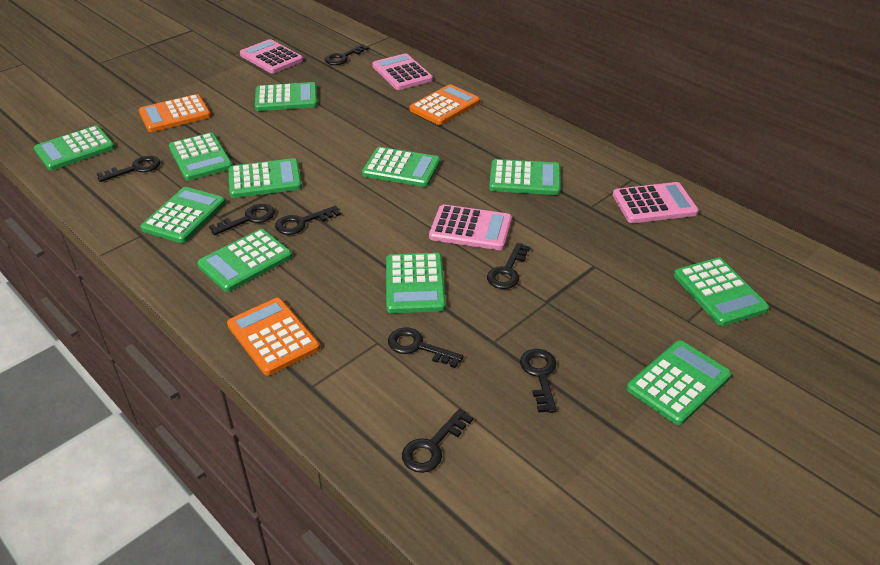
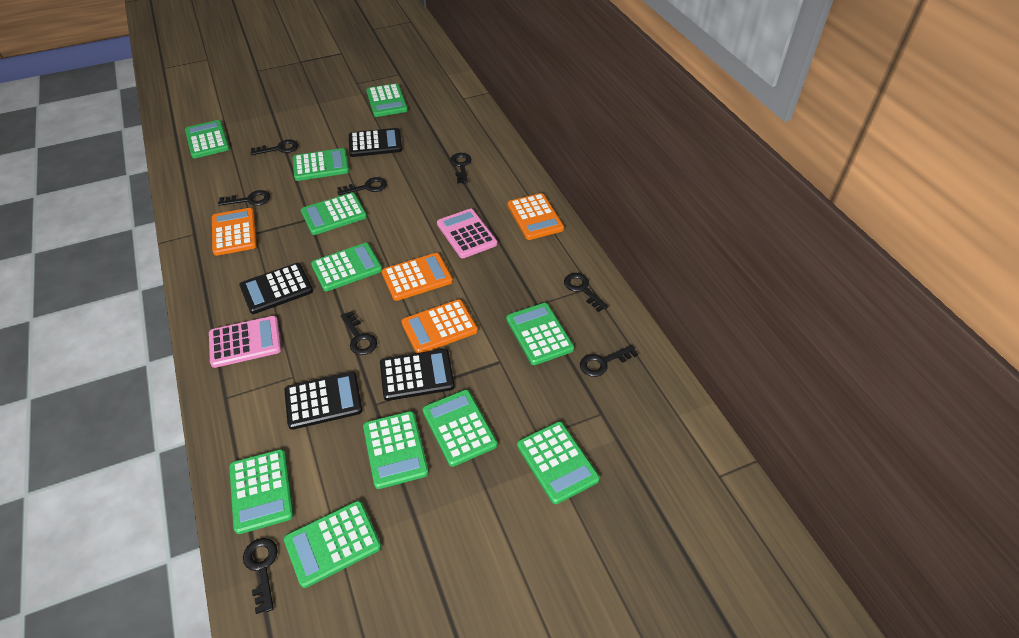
black calculator: none = 0 -> [239,263,313,314] [285,372,362,430] [349,128,402,157] [380,349,455,401] = 4
orange calculator: [139,94,211,132] [227,298,320,375] [409,84,480,125] = 3 -> [212,208,257,256] [382,253,453,301] [402,299,478,353] [508,193,564,240] = 4
pink calculator: [240,39,303,74] [372,53,433,90] [429,205,512,250] [613,182,699,223] = 4 -> [209,316,281,368] [437,209,497,258] = 2

